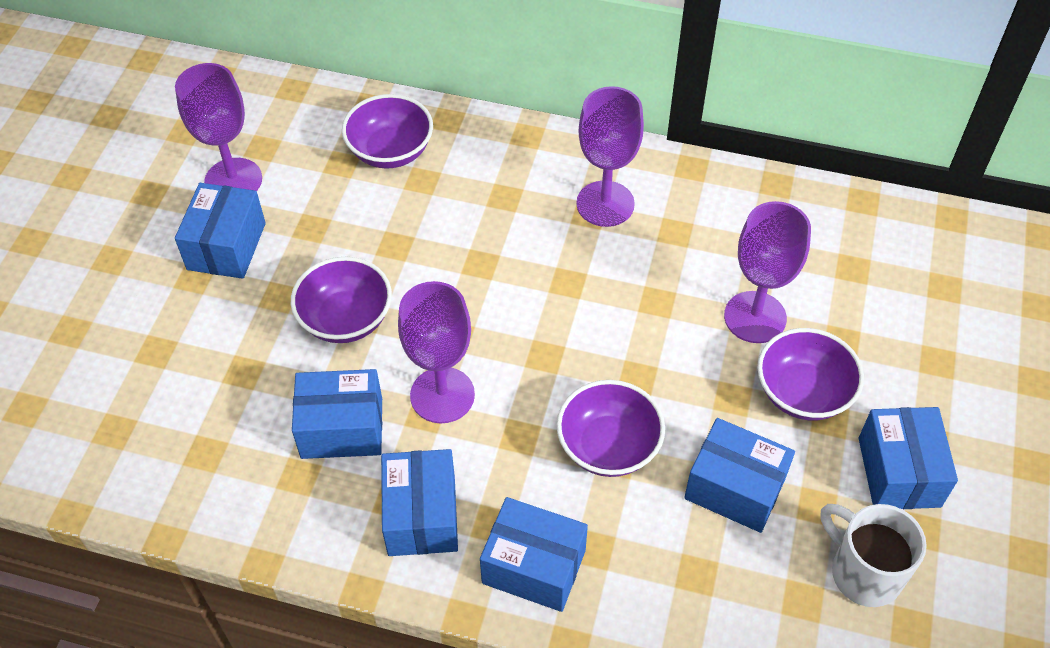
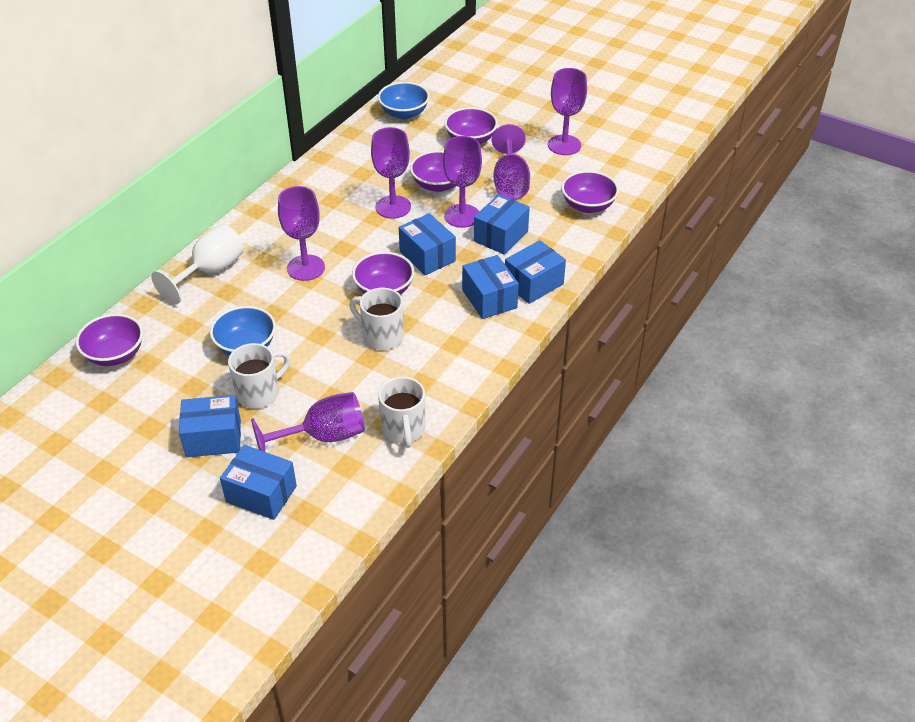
blue bowl: none = 0 -> [210,306,276,356] [378,82,430,119] = 2
purple bowl: [291,257,392,343] [342,94,433,169] [557,380,665,477] [757,328,864,420] = 4 -> [76,314,143,366] [352,252,414,295] [410,150,455,192] [444,107,498,144] [561,171,619,213] = 5
purple goblet: [175,63,262,191] [398,281,475,423] [576,86,644,227] [724,201,811,343] = 4 -> [251,392,365,452] [278,186,325,281] [371,127,411,219] [443,136,482,228] [492,124,530,200] [548,68,587,155] = 6
white goblet: none = 0 -> [151,224,244,305] = 1
white mug: [821,504,927,607] = 1 -> [228,343,290,409] [349,288,404,350] [378,376,425,448] = 3

